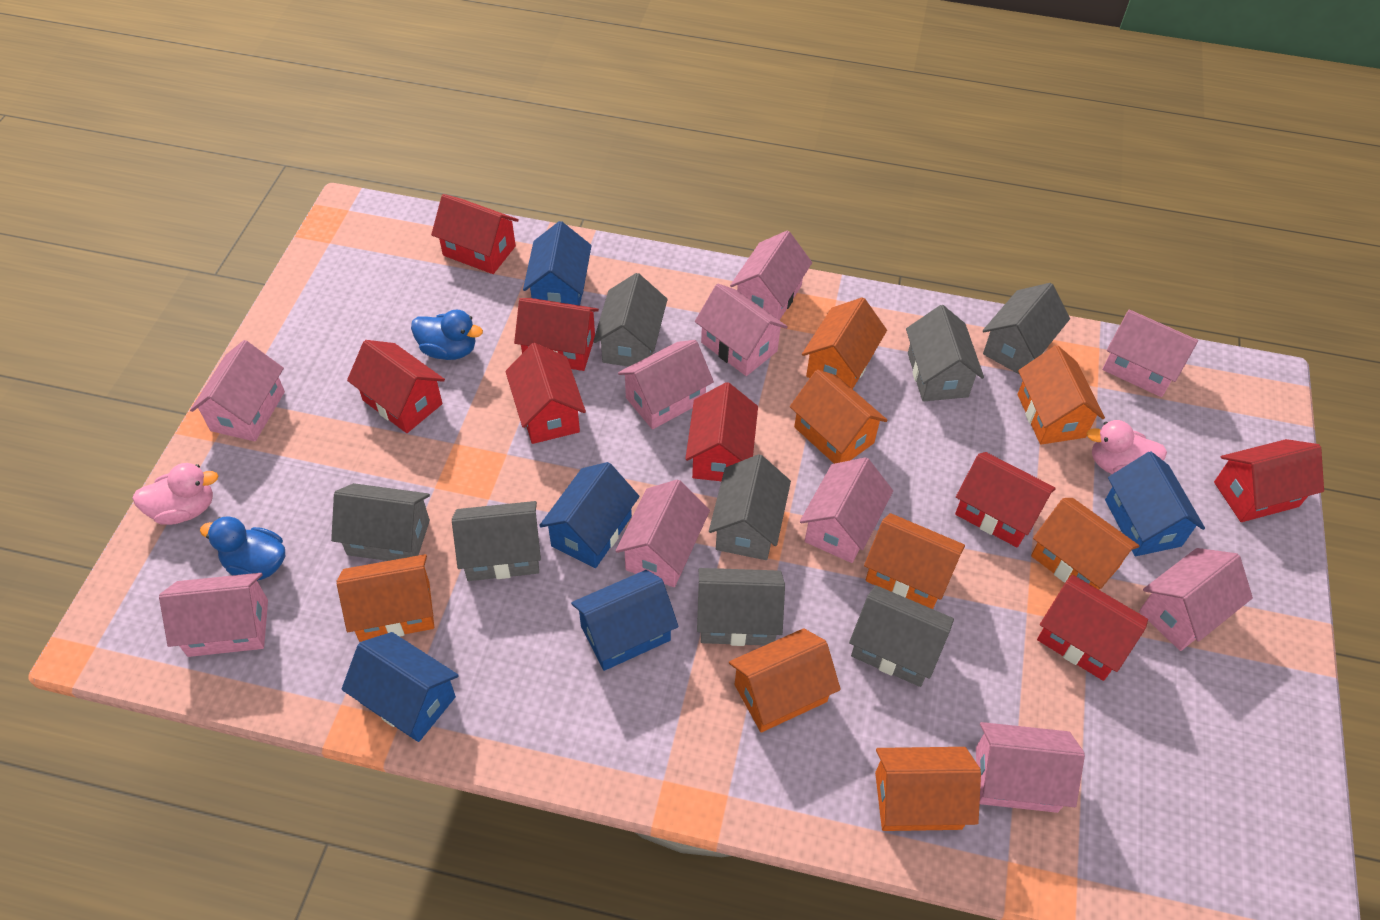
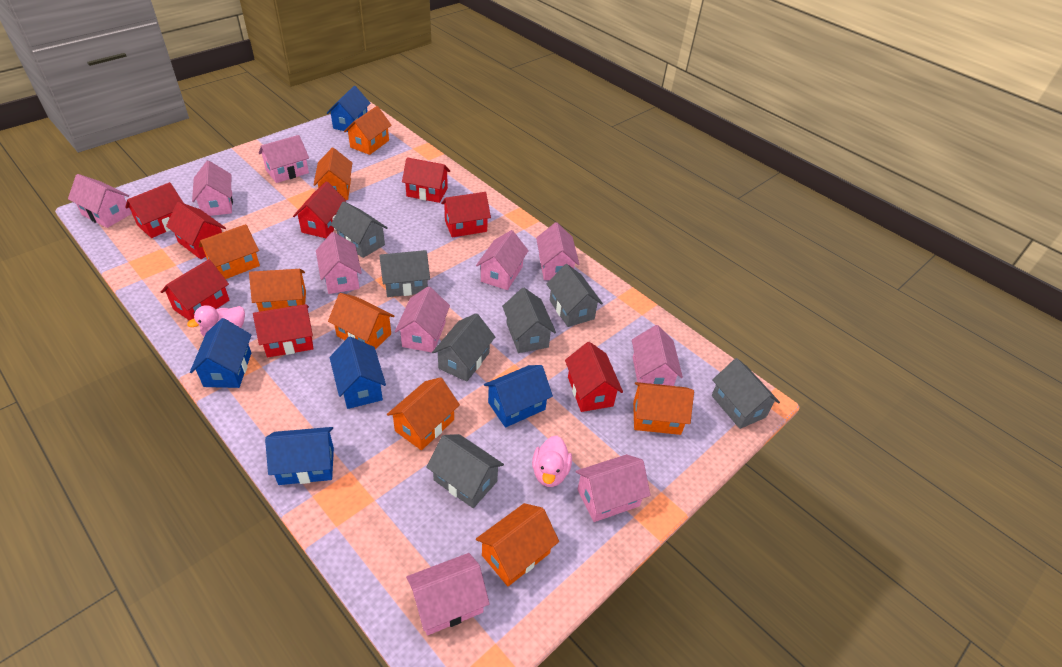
blue duck: [200,516,285,581] [411,310,483,360] = 2 -> none = 0
grey house: [331,483,430,561] [452,501,541,581] [593,273,668,367] [697,568,785,646] [709,454,791,560] [849,585,954,687] [906,305,984,402] [983,283,1070,375] = 8 -> [331,201,388,258] [379,250,430,297] [426,434,504,508] [432,313,495,382] [502,288,556,353] [547,264,603,327] [712,358,780,429] = 7

